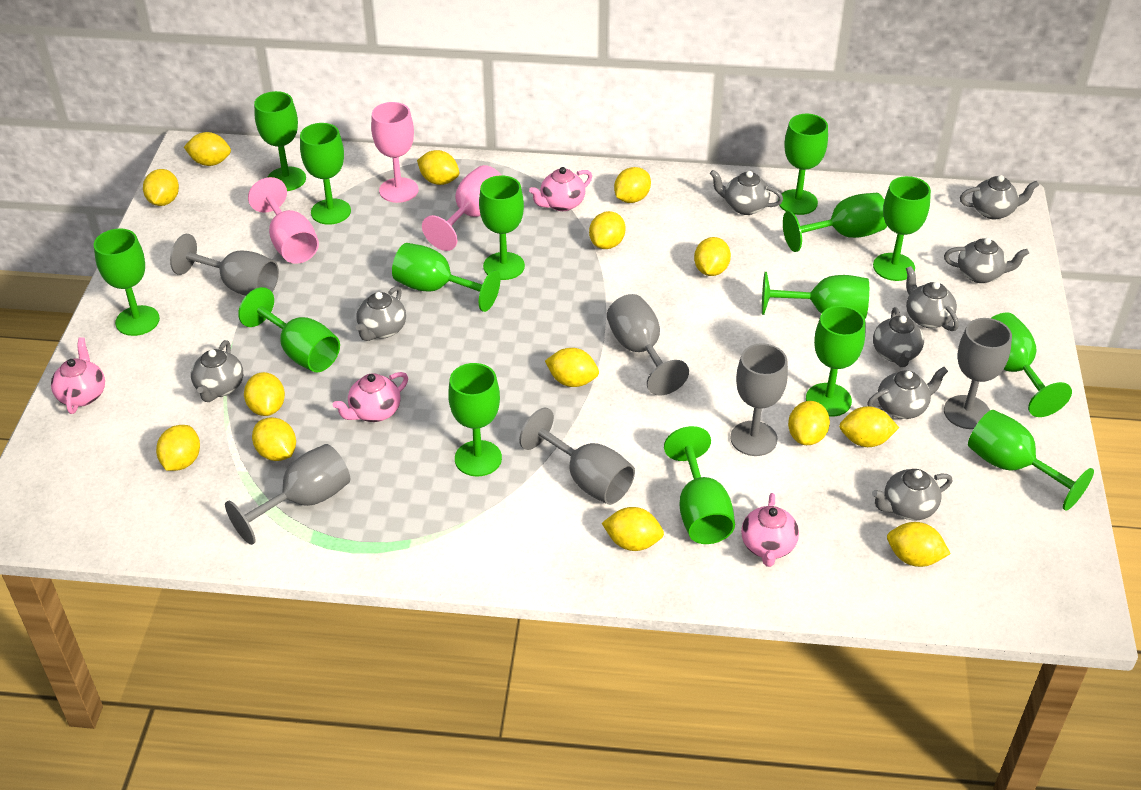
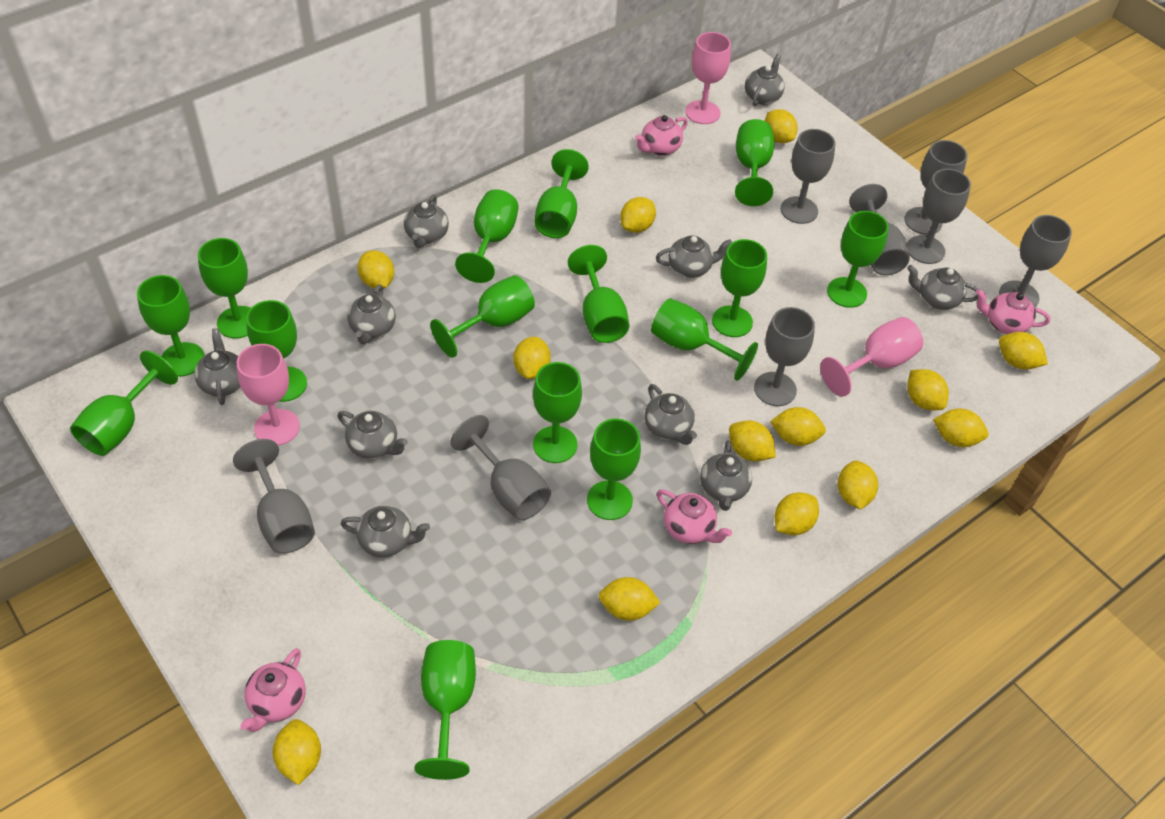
grey goblet: [170,234,279,296] [225,444,350,545] [519,408,635,505] [607,294,689,396] [730,344,788,456] [944,318,1012,429] = 6 -> [233,439,315,554] [450,415,551,521] [754,307,815,406] [780,129,836,224] [849,184,910,276] [904,140,967,235] [907,169,971,264] [999,215,1072,308] = 8
grey teapot: [191,340,243,402] [356,286,406,341] [710,170,783,215] [867,367,948,419] [872,469,952,521] [873,307,924,367] [906,266,959,331] [944,238,1029,283] [960,175,1039,219] = 9 -> [194,328,240,405] [337,411,408,459] [341,505,430,557] [347,285,396,344] [404,194,449,248] [645,384,697,445] [656,235,732,278] [700,440,752,511] [745,54,784,106] [907,265,978,310] = 10
yellow lemon: [143,169,179,206] [156,425,200,471] [184,132,231,166] [244,372,285,416] [252,417,296,461] [417,150,459,185] [545,348,599,387] [589,211,626,249] [602,507,664,551] [614,167,651,203] [694,237,731,276] [788,401,830,445] [839,406,899,447] [887,522,951,567] = 14 -> [272,719,321,785] [358,250,394,288] [513,337,551,379] [599,577,661,621] [620,197,656,233] [729,420,776,462] [765,109,798,143] [770,407,826,446] [775,492,819,535] [837,460,878,510] [907,369,949,410] [933,409,988,447] [999,332,1048,370] = 13

